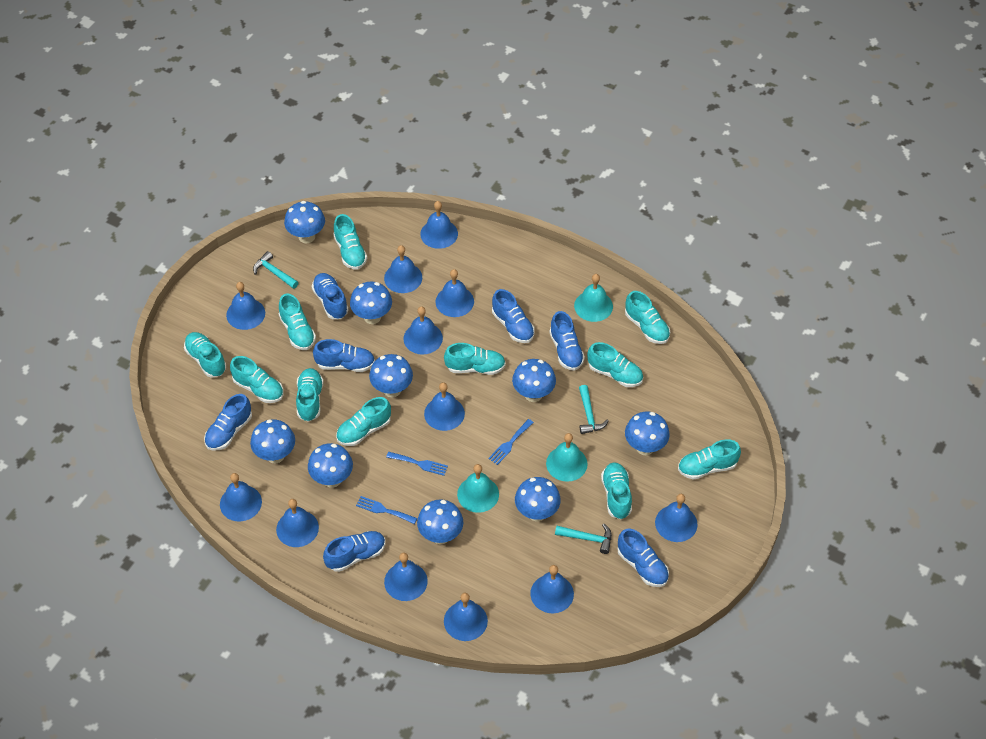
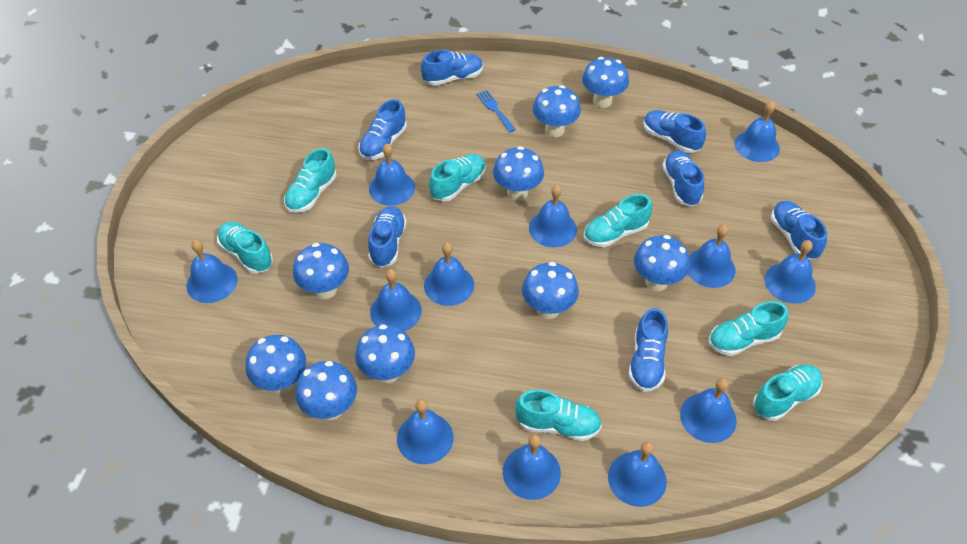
blue fork: [356,496,417,524] [386,452,448,476] [488,419,534,465] = 3 -> [476,90,516,132] = 1
turquoise bell: [457,464,499,513] [546,433,588,482] [574,274,613,322] = 3 -> none = 0
turquoise hammer: [253,251,299,289] [555,524,612,554] [579,385,609,434] = 3 -> none = 0
turquoise shoe: [184,332,226,378] [230,356,283,403] [279,293,316,350] [296,368,323,422] [333,214,367,270] [336,397,391,446] [444,343,506,375] [587,342,643,387] [601,462,632,519] [625,291,670,344] [678,439,741,480] = 11 -> [217,222,273,274] [284,148,336,213] [429,154,486,201] [515,390,602,441] [584,194,652,247] [709,301,788,356] [753,365,822,421] = 7

